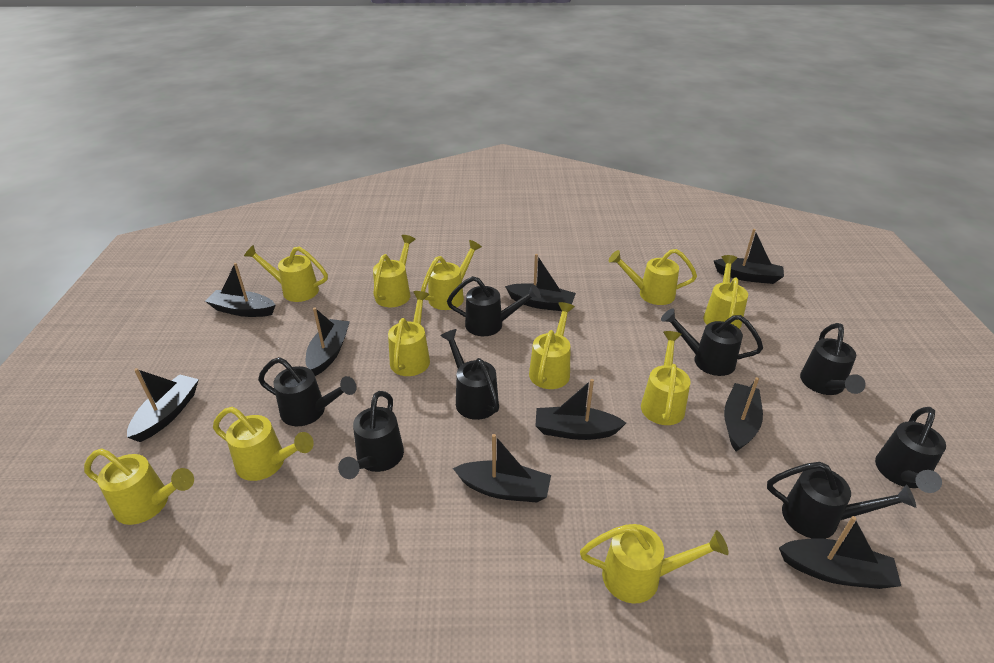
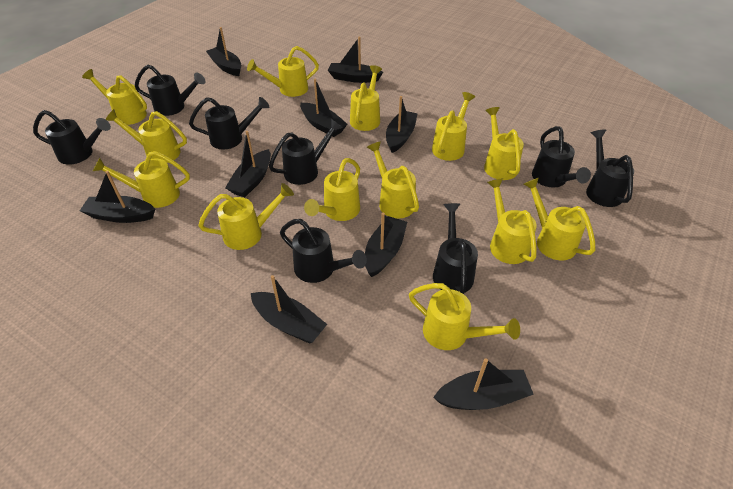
yellow watering can: [84,448,194,525] [213,407,314,481] [244,245,328,302] [373,235,415,307] [388,291,430,376] [421,240,482,310] [529,302,575,389] [580,524,728,603] [609,249,697,305] [641,331,691,425] [703,255,748,329] = 11 -> [82,69,147,125] [93,151,190,208] [106,109,187,163] [198,183,294,250] [247,46,319,97] [304,158,360,221] [350,65,382,131] [367,142,419,218] [409,283,520,350] [432,92,475,161] [484,107,524,180] [487,178,537,264] [524,178,595,260] = 13

